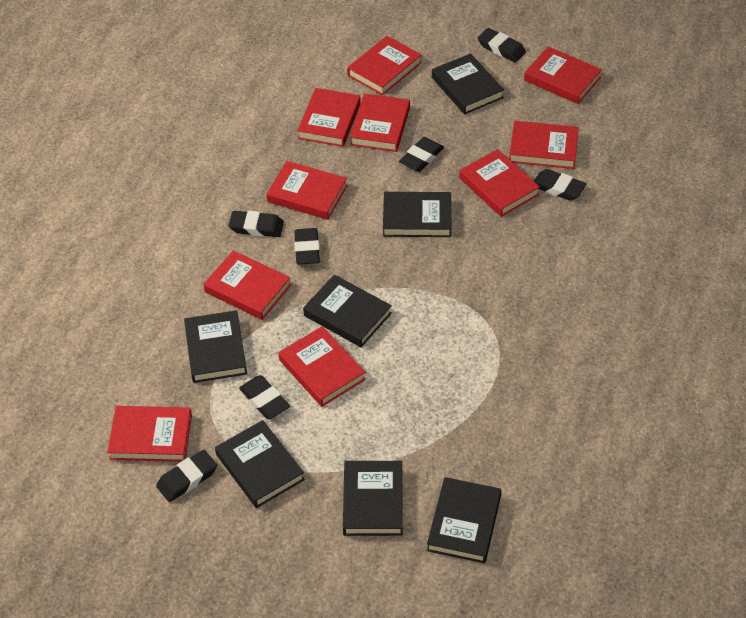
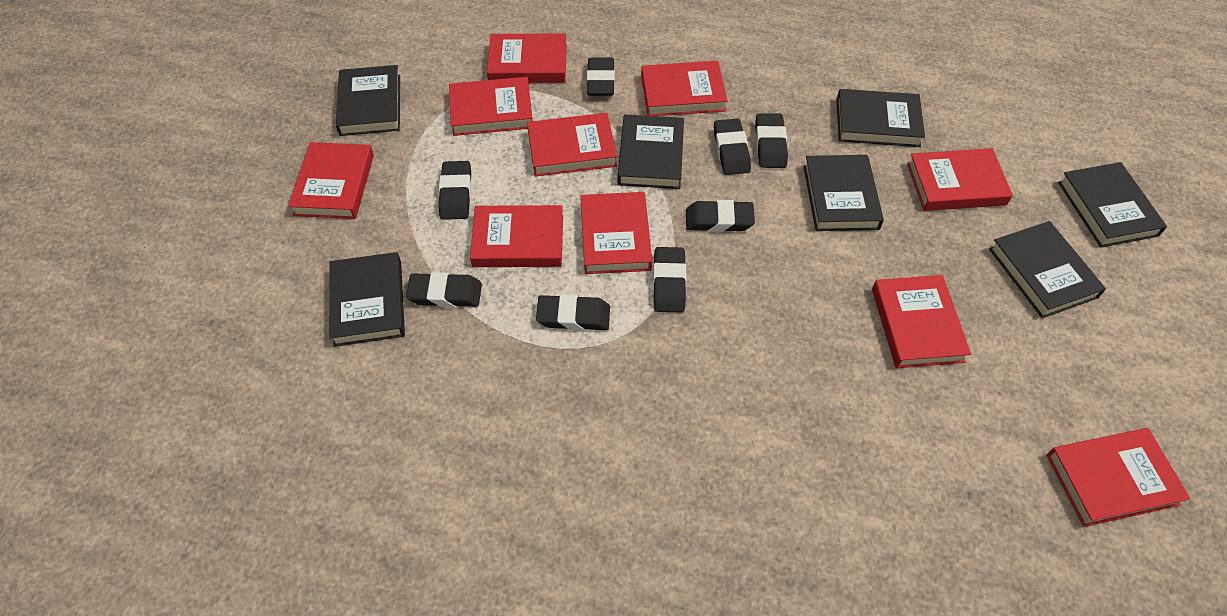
black eraser: [156,450,217,502] [229,211,284,237] [239,375,290,419] [294,228,320,265] [399,137,444,172] [478,28,526,62] [534,169,586,201] = 7 -> [406,272,482,307] [439,161,471,220] [536,294,610,331] [587,58,615,96] [653,247,686,313] [686,200,755,232] [714,119,751,175] [755,113,788,168] = 8

